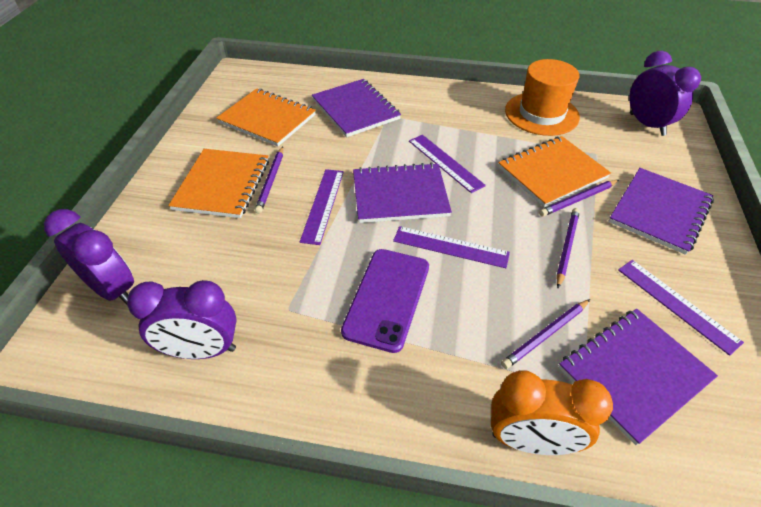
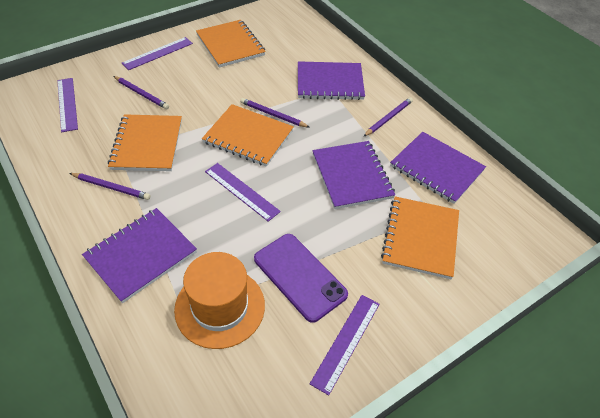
orange clock: [491,370,613,455] = 1 -> none = 0
orange notebook: [168,149,269,218] [216,88,316,146] [498,136,611,207] = 3 -> [108,114,182,171] [196,20,266,67] [202,104,294,167] [381,196,459,279] = 4
purple clock: [44,209,134,304] [127,280,237,359] [629,51,701,136] = 3 -> none = 0

